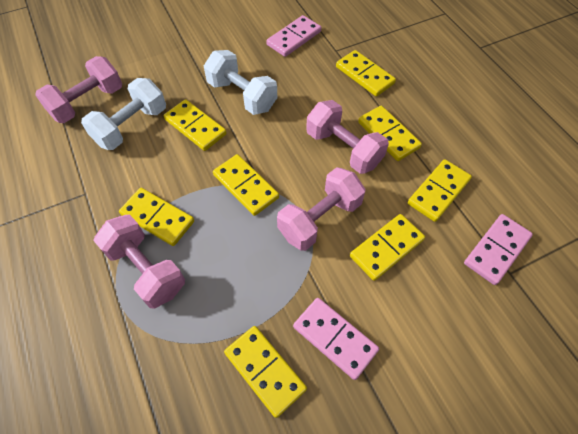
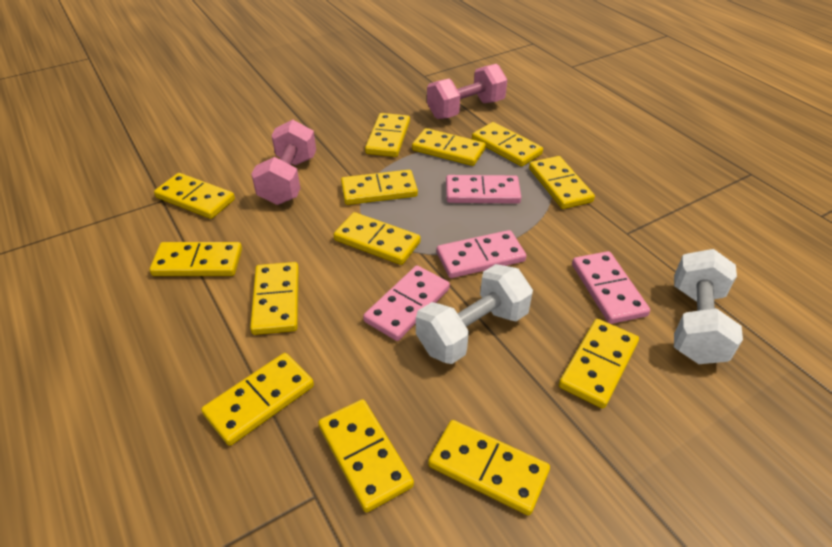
pink domino: [266,15,321,57] [293,298,379,380] [464,214,533,285] = 3 -> [363,265,450,341] [437,230,526,278] [446,175,521,204] [572,251,650,324] = 4
pink dumbbell: [35,56,122,123] [93,215,185,309] [277,167,365,251] [306,100,389,174] = 4 -> [251,120,316,205] [427,64,507,119] = 2
yellow domino: [119,188,194,246] [164,99,226,151] [213,154,279,216] [224,326,307,418] [336,50,396,96] [350,214,425,281] [358,106,422,161] [408,159,472,222] = 8 -> [149,242,242,276] [154,173,235,219] [201,353,314,446] [250,262,299,335] [318,399,414,512] [334,212,421,265] [341,170,418,205] [365,113,410,157] [412,128,486,166] [428,420,550,516] [472,122,543,167] [529,156,595,209] [559,319,639,408] = 13

